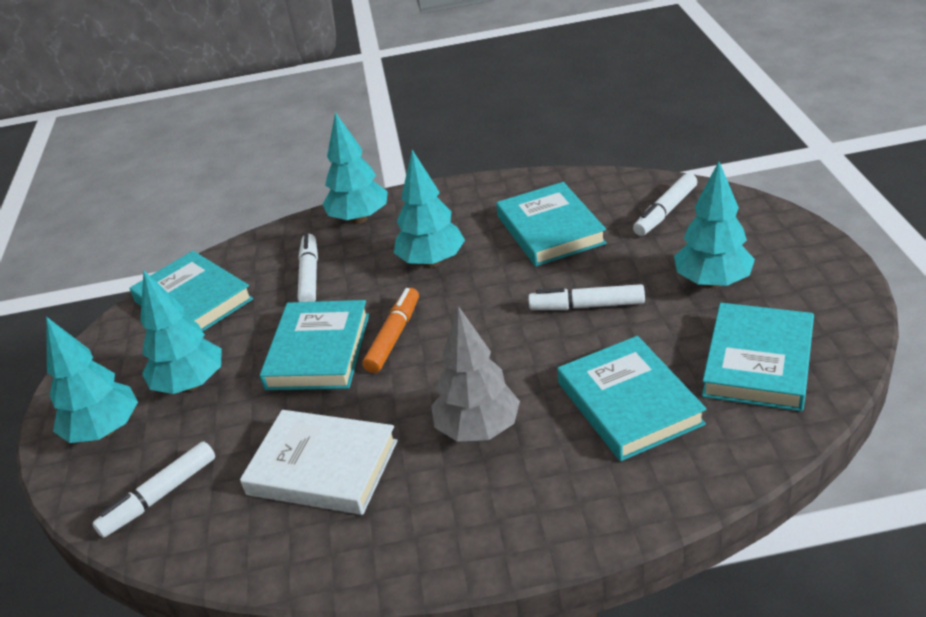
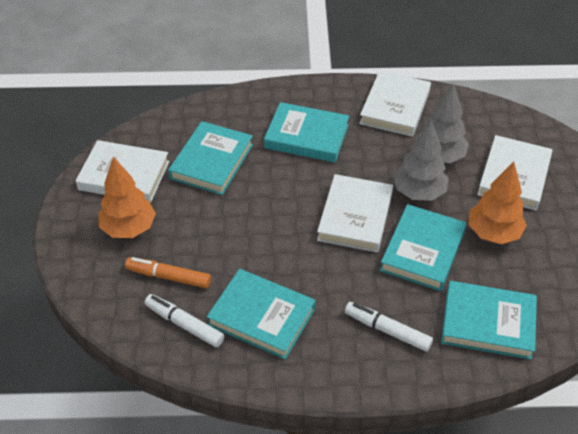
grey tree: [431,306,520,442] = 1 -> [393,120,449,201] [416,83,469,163] = 2
orange tree: none = 0 -> [99,156,156,238] [469,162,527,244] = 2
turquoise tree: [46,317,138,443] [140,271,222,394] [322,112,388,224] [394,150,465,267] [674,161,755,288] = 5 -> none = 0
white book: [240,410,398,515] = 1 -> [76,140,170,203] [317,174,393,253] [359,71,431,137] [477,135,553,211] = 4
white marker: [92,441,215,538] [298,233,318,302] [528,284,645,310] [633,173,697,236] = 4 -> [145,294,224,347] [345,302,433,352] = 2

